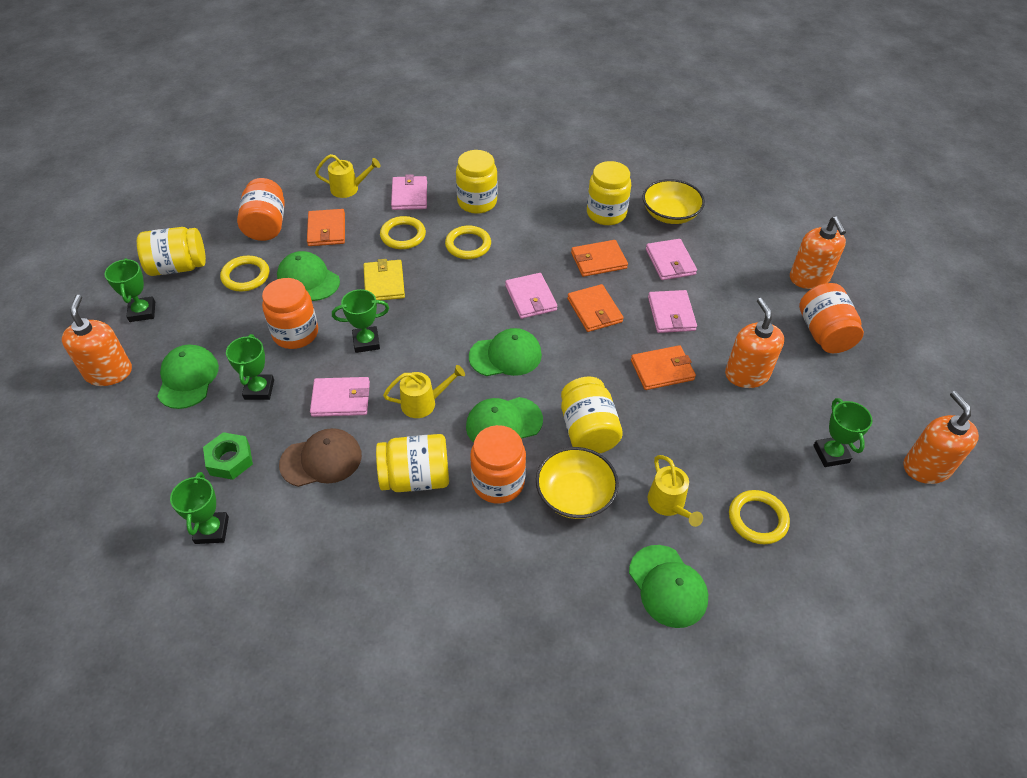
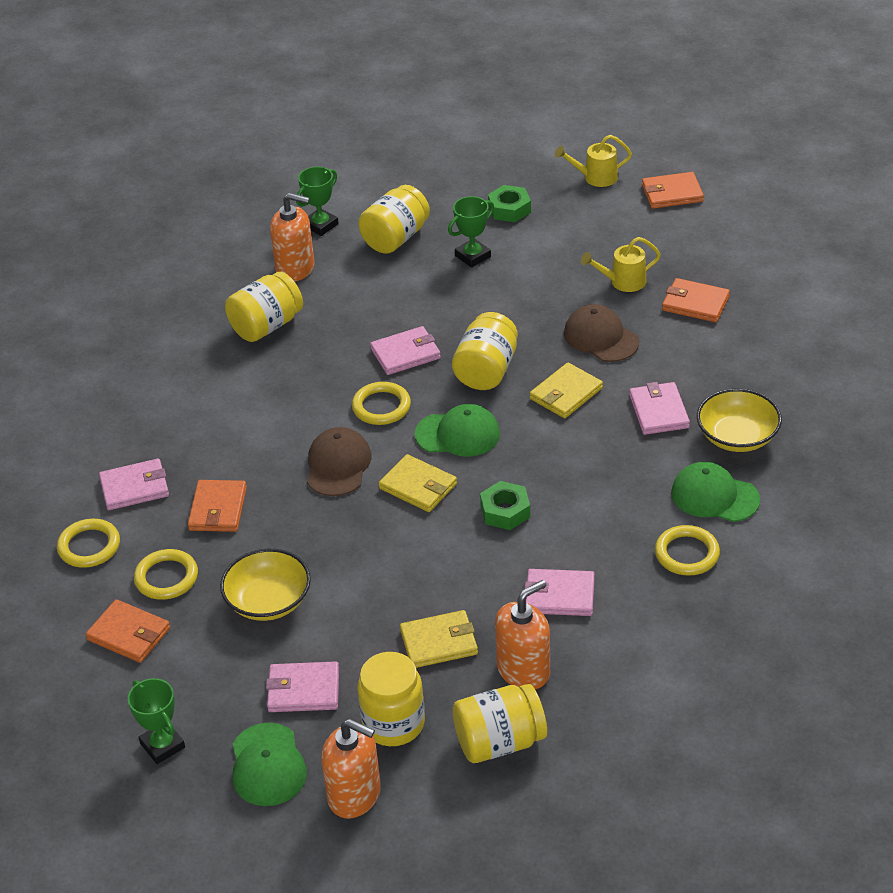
brown cap: [279,428,362,487] = 1 -> [307,427,371,496] [564,304,639,362] = 2
green cap: [157,345,219,409] [277,251,340,301] [466,397,543,443] [469,328,542,376] [629,545,708,628] = 5 -> [233,723,307,806] [415,404,500,457] [671,462,760,522] = 3
green nut: [203,432,253,480] = 1 -> [480,481,530,530] [488,185,531,222] = 2
green trophy: [105,258,155,322] [170,472,229,544] [226,334,274,400] [332,289,389,353] [813,398,873,467] = 5 -> [128,678,185,764] [296,167,339,236] [448,196,494,268] = 3
orange jar: [237,178,285,241] [262,278,318,349] [470,425,526,504] [799,283,864,353] = 4 -> none = 0
orange soap dispenser: [62,295,132,386] [725,298,784,388] [790,216,846,289] [903,391,979,484] = 4 -> [270,193,314,282] [321,719,381,818] [495,580,550,689] = 3
yellow wallet: [364,259,405,300] = 1 -> [379,454,457,512] [400,610,478,668] [530,362,603,418] = 3
yellow watering can: [315,154,381,198] [383,365,465,418] [648,455,703,527] = 3 -> [555,135,632,187] [581,237,661,292] = 2

